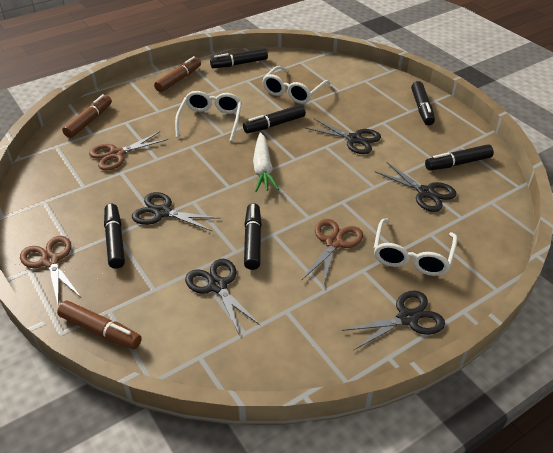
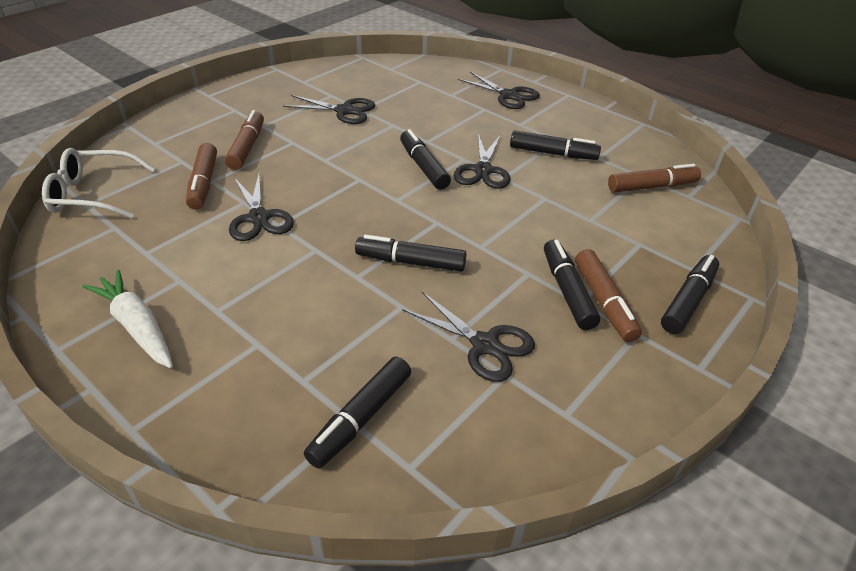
brown marker: [57,301,142,349] [62,94,112,138] [154,56,201,92] = 3 -> [186,143,217,210] [225,110,264,170] [575,249,642,342] [608,164,701,192] = 4
brown scissors: [20,236,81,304] [89,131,168,170] [301,219,363,286] = 3 -> none = 0
white glasses: [175,91,242,142] [262,66,331,104] [374,219,458,276] = 3 -> [42,148,155,219] = 1

